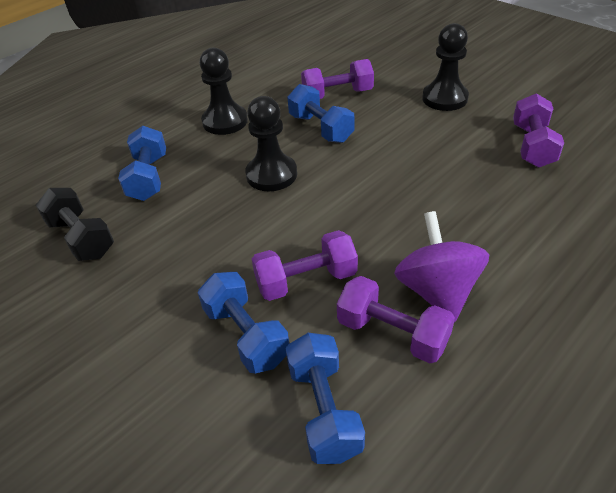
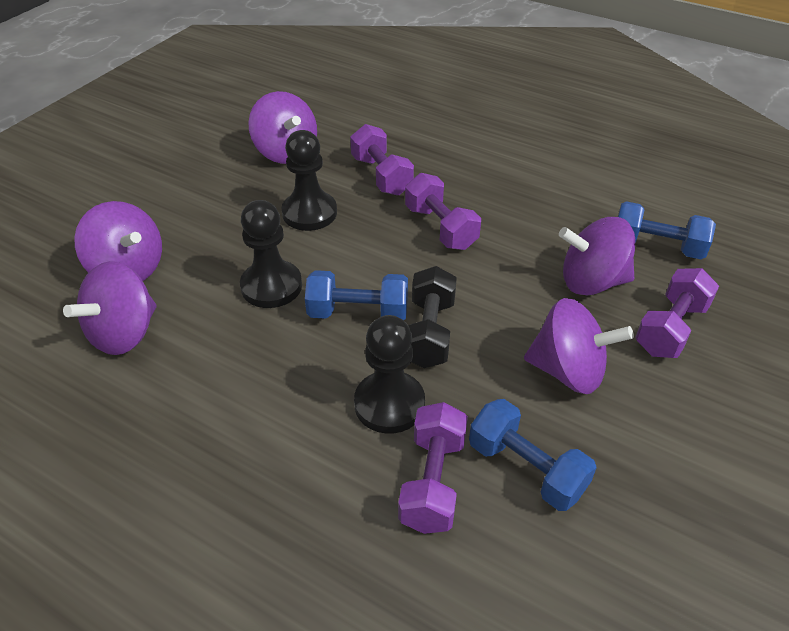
blue dumbbell: [118,126,166,201] [198,272,290,373] [285,333,365,464] [287,84,354,143] = 4 -> [305,270,408,320] [469,399,597,511] [618,201,716,259] = 3
purple spinning top: [394,211,489,322] = 1 -> [63,261,157,355] [74,201,162,281] [248,91,317,164] [524,298,634,394] [559,217,636,295] = 5

